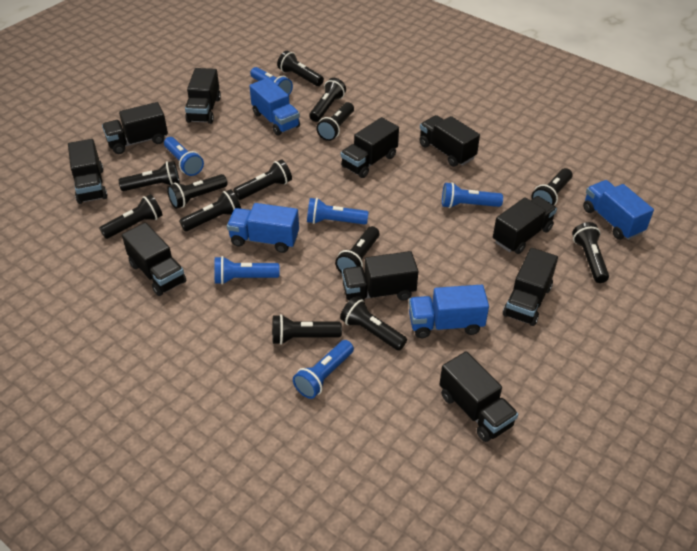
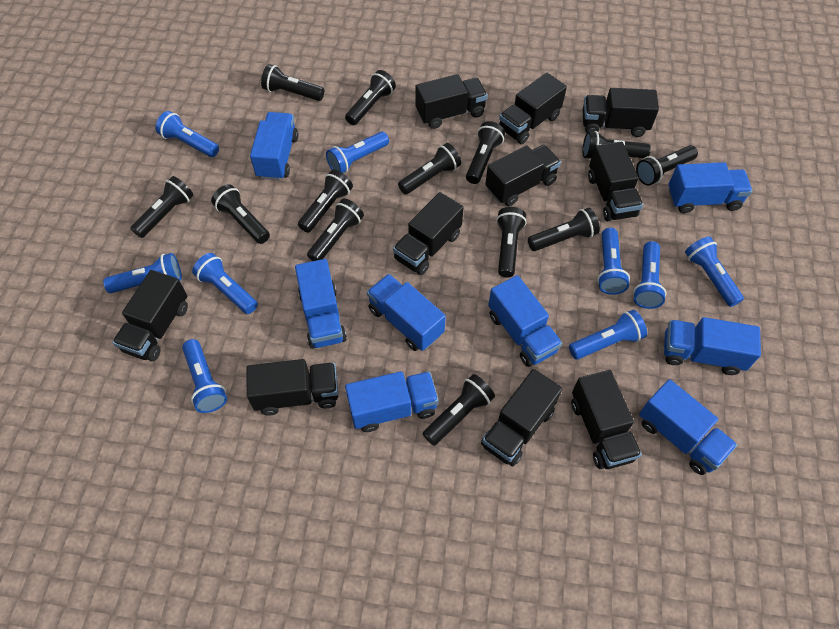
blue flashlight: [164,137,204,176] [215,256,280,285] [250,67,293,95] [293,340,354,399] [307,198,369,224] [442,182,503,208] = 6 -> [103,253,182,293] [156,111,219,157] [182,339,227,413] [192,253,258,314] [326,132,389,173] [569,310,647,360] [597,228,630,295] [633,241,667,309] [685,236,744,307] = 9
blue truck: [227,203,299,253] [250,78,300,135] [409,285,489,338] [583,180,654,240] = 4 -> [250,112,299,181] [295,259,347,349] [345,371,439,432] [367,274,446,351] [488,275,562,367] [639,379,737,475] [664,317,761,375] [668,162,752,213] = 8

